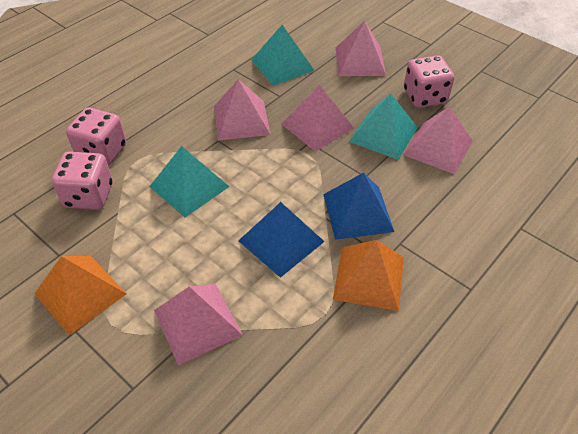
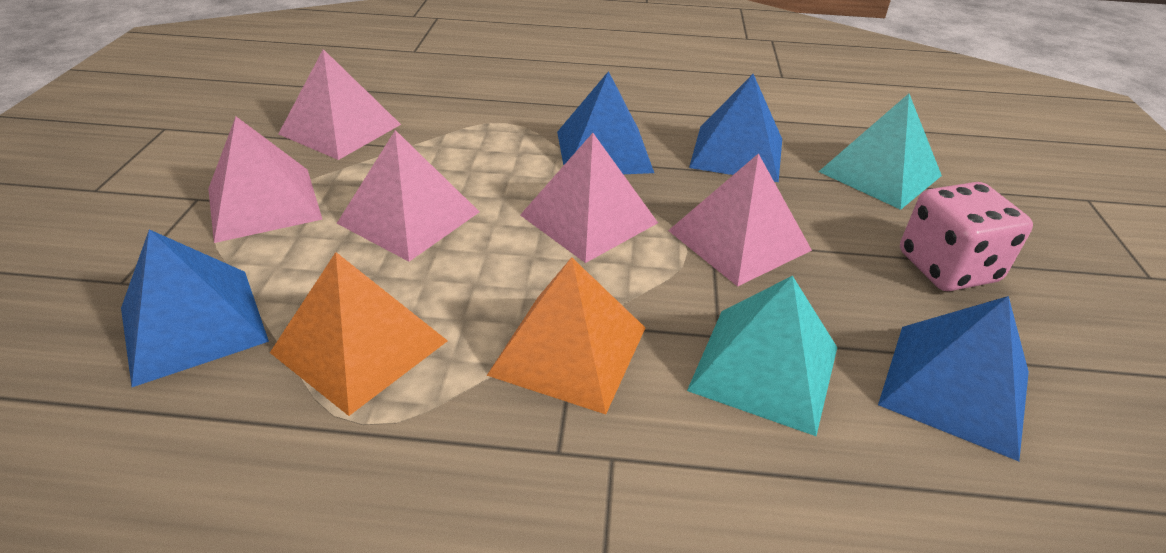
blue pyramid: [238,202,325,278] [323,173,394,240] = 2 -> [121,229,269,387] [557,71,654,174] [689,74,782,182] [878,296,1029,461] = 4
pink dice: [52,152,113,210] [66,108,126,166] [404,55,454,108] = 3 -> [900,182,1033,291] = 1
turquoise pyramid: [149,146,229,217] [251,25,315,86] [349,93,418,160] = 3 -> [687,276,837,436] [818,94,942,210] = 2

